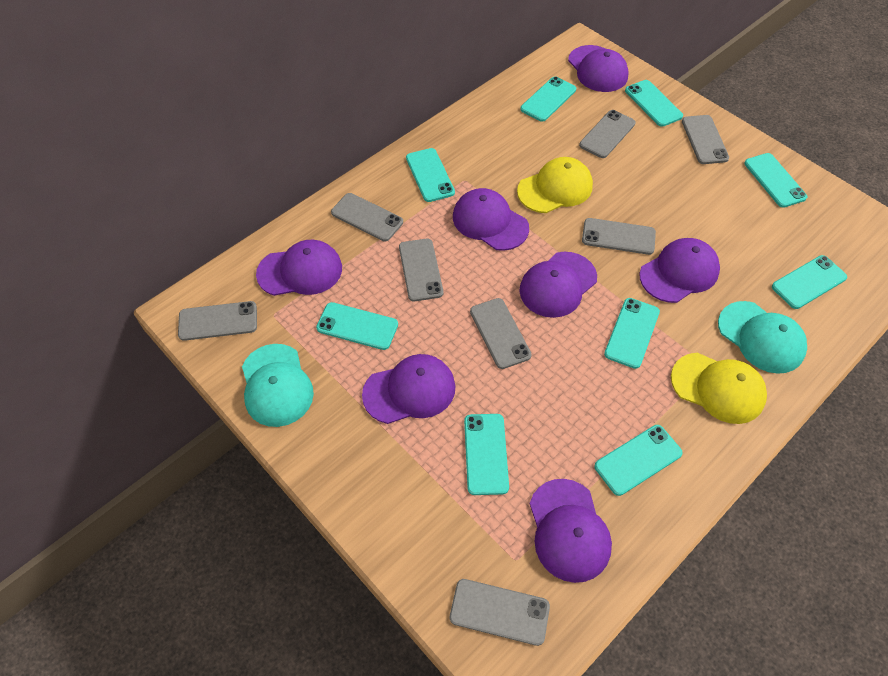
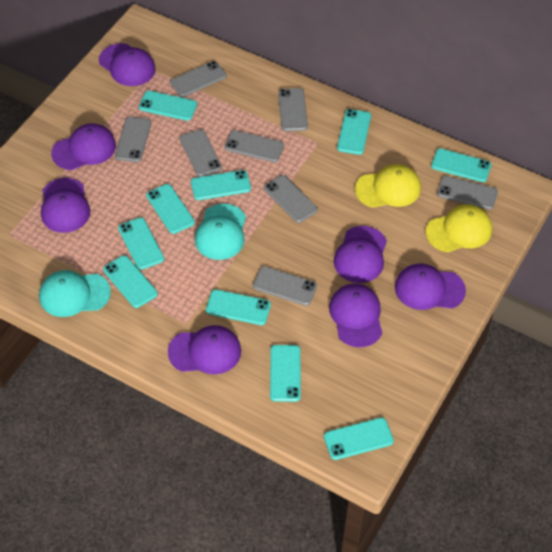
turquoise phone: [316,302,398,350] [406,148,455,202] [464,414,509,495] [520,76,576,122] [594,425,683,496] [604,298,660,369] [625,80,683,127] [744,153,807,208] [772,255,847,309] = 9 -> [103,255,158,308] [118,217,164,270] [139,91,197,121] [146,184,195,234] [191,170,251,200] [206,289,271,325] [270,345,301,402] [324,417,394,460] [337,109,371,155] [431,148,491,182] = 10

